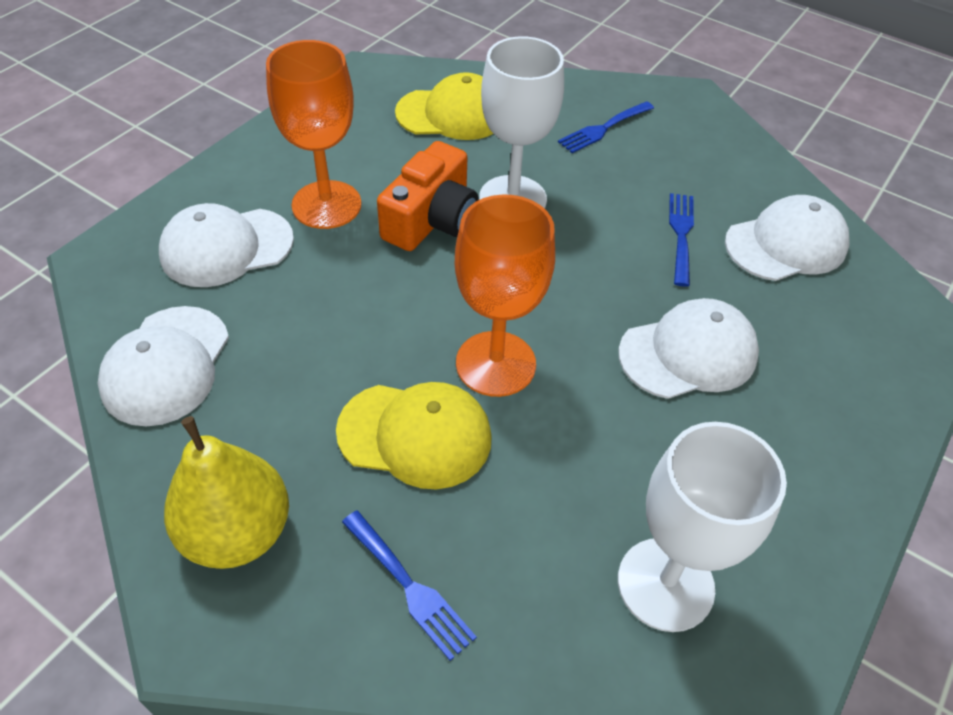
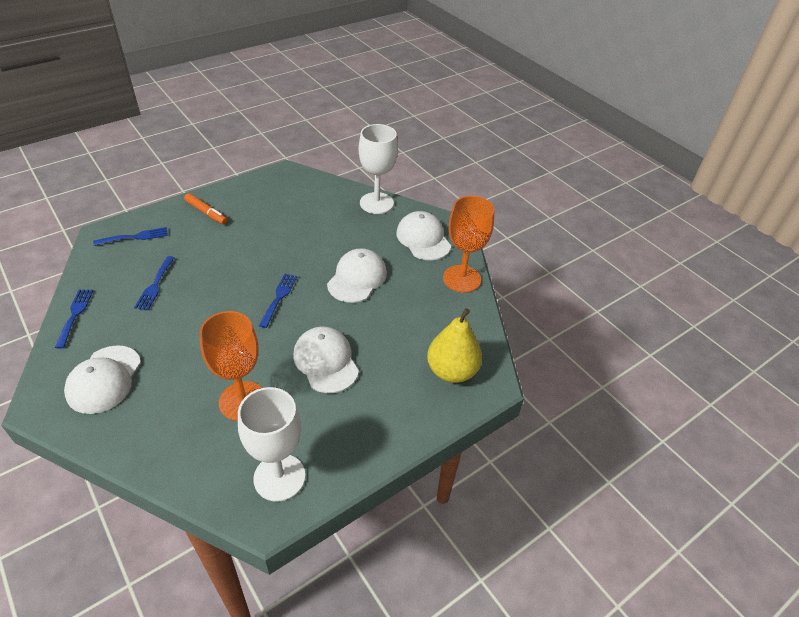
blue fork: [342,511,477,661] [558,101,654,153] [669,193,694,287] = 3 -> [55,289,93,349] [93,227,168,246] [134,256,175,310] [259,274,297,328] = 4
orange camera: [377,141,479,251] = 1 -> none = 0
orange marker: none = 0 -> [184,193,228,224] = 1
yellow cap: [336,382,492,490] [395,72,493,140] = 2 -> none = 0

